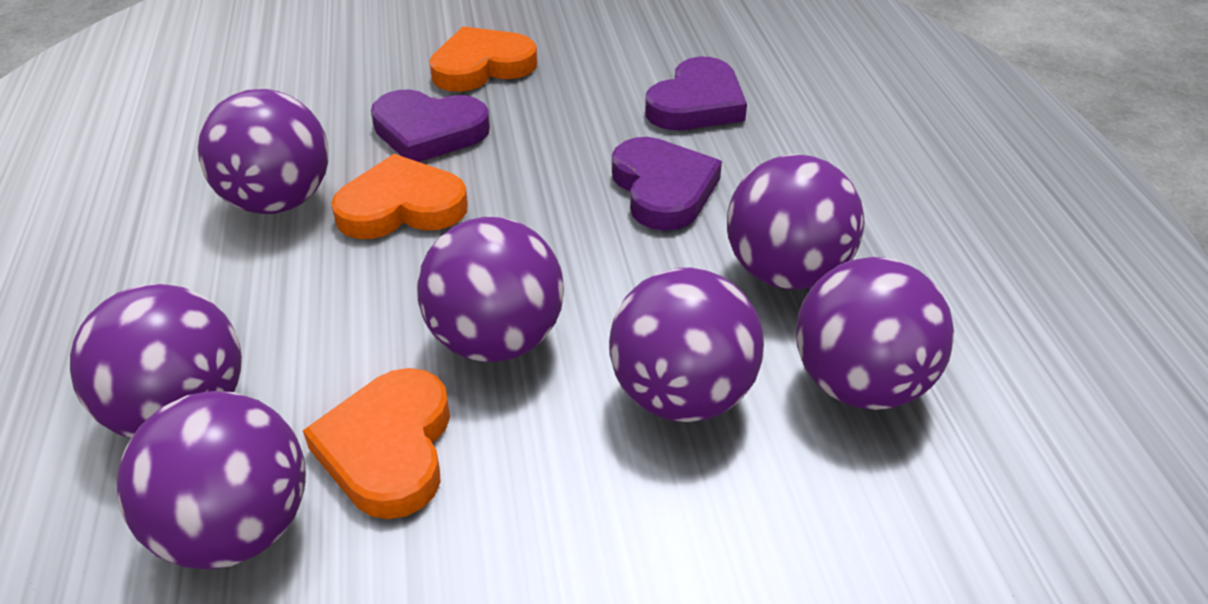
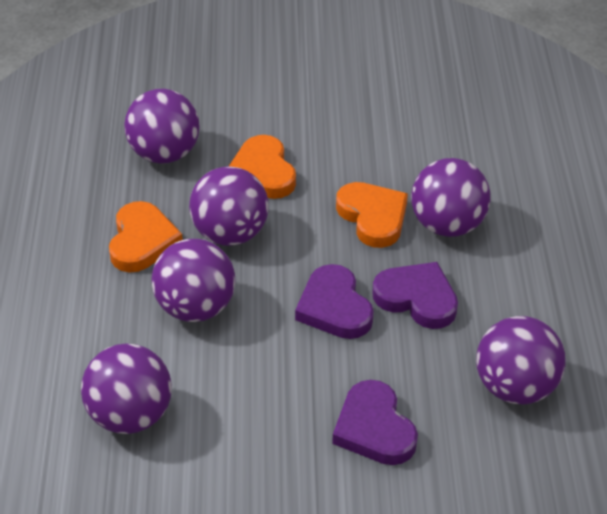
purple ball: [70,284,242,438] [117,391,306,569] [198,89,328,214] [417,217,564,362] [609,268,764,422] [727,154,864,290] [796,257,954,410] = 7 -> [81,343,172,434] [124,89,200,164] [151,239,236,322] [189,166,269,246] [411,158,491,237] [476,316,566,405] = 6

